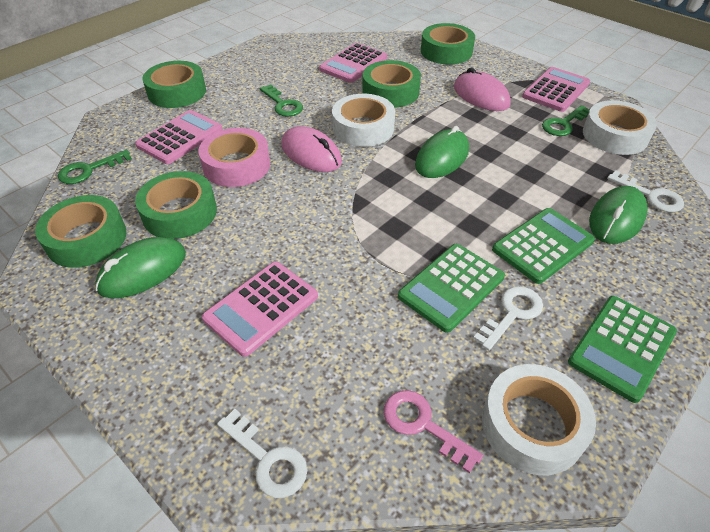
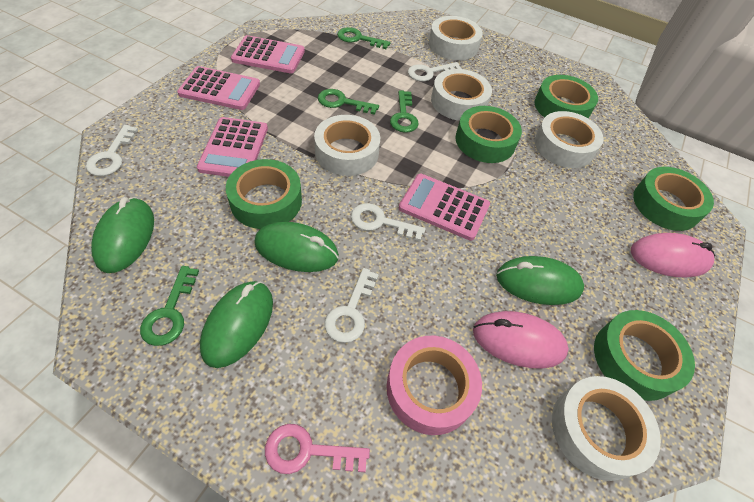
green calculator: [398,244,505,333] [492,208,595,284] [568,296,677,403] = 3 -> none = 0
green key: [58,150,132,184] [260,84,303,117] [542,105,590,136] = 3 -> [140,266,199,346] [318,89,379,115] [337,27,391,49] [390,90,419,133] = 4
green mouse: [95,237,186,298] [415,126,469,178] [589,186,647,244] = 3 -> [91,197,154,273] [200,281,273,368] [254,222,339,272] [496,256,584,305] = 4
white key: [217,409,307,498] [473,286,543,351] [607,170,684,212] = 3 -> [86,125,138,176] [325,268,379,343] [351,203,425,241] [408,62,462,81] = 4
white tape: [332,94,395,147] [482,364,596,475] [583,100,657,155] = 3 -> [314,115,380,176] [429,16,483,60] [431,69,492,121] [534,111,603,168] [552,376,661,481] = 5

